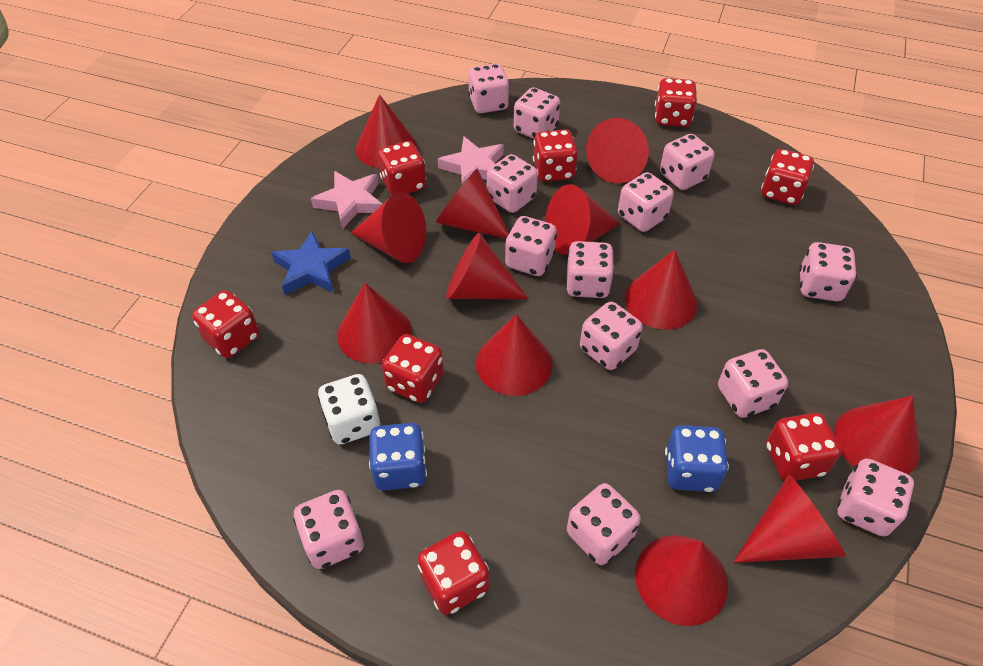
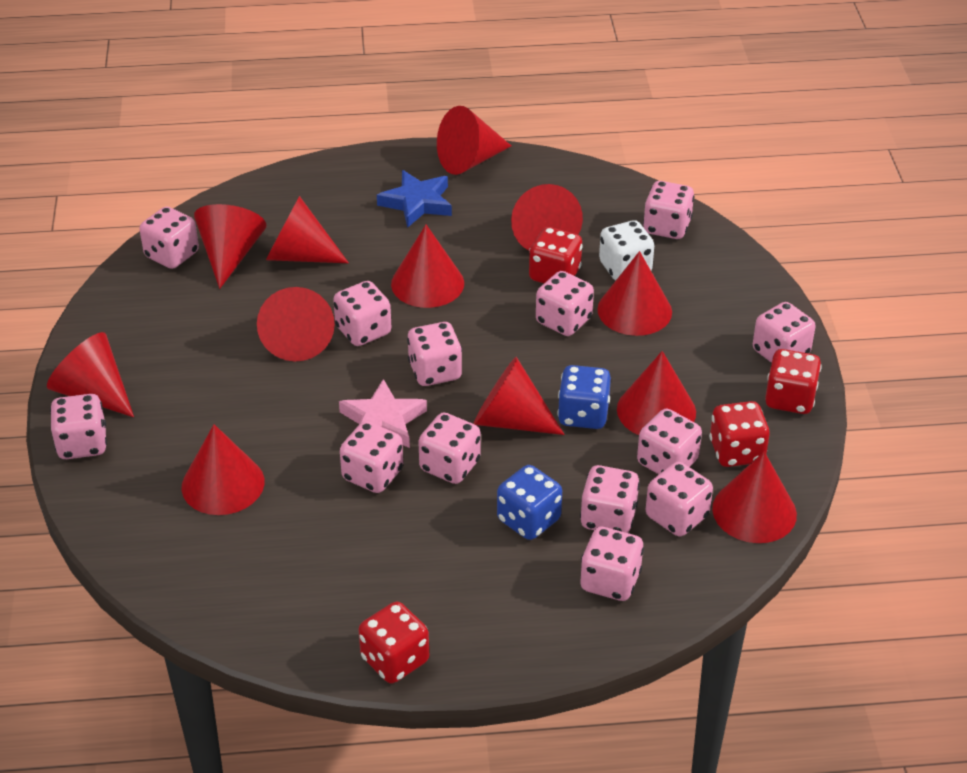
pink star: [311,171,382,229] [438,136,504,185] = 2 -> [339,379,427,448] = 1
red dice: [192,290,259,358] [378,141,426,195] [382,334,444,403] [417,531,489,615] [533,129,578,182] [655,78,697,127] [761,149,814,205] [766,413,841,481] = 8 -> [359,602,429,683] [529,227,583,283] [709,401,770,467] [765,349,822,414] = 4

